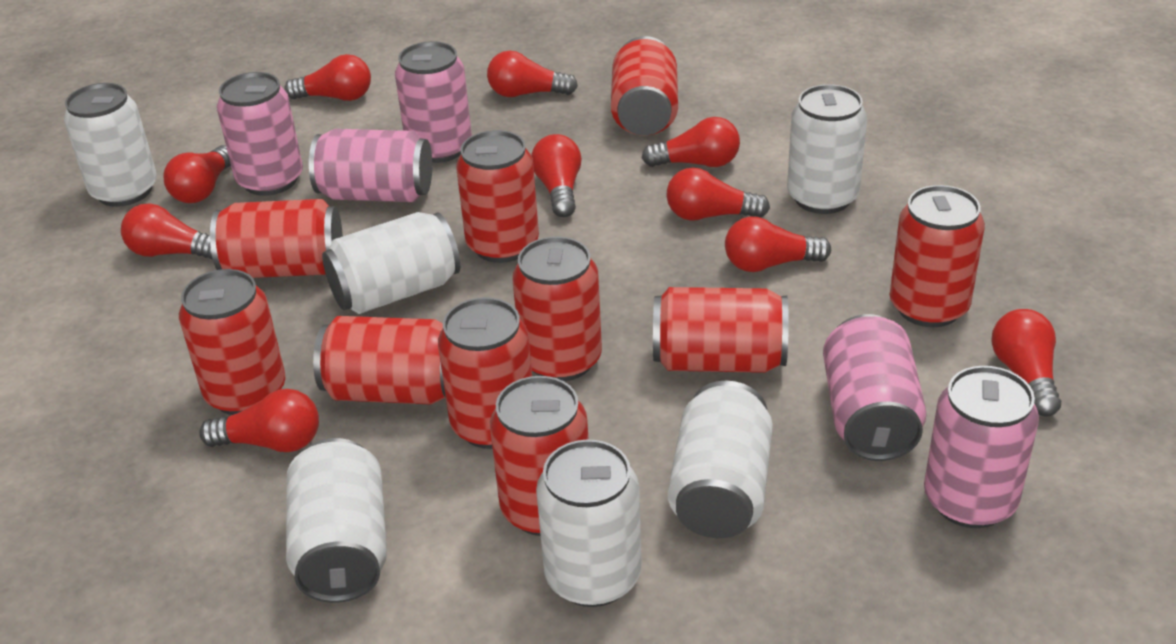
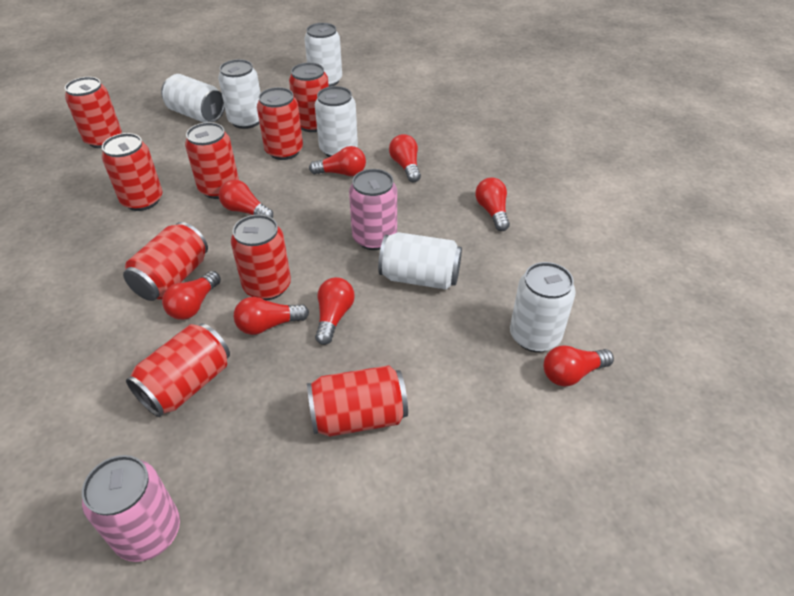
pink can: [217,72,303,196] [309,129,432,202] [395,41,472,163] [823,314,927,461] [924,366,1039,528] = 5 -> [82,455,180,562] [349,169,397,250] = 2
red can: [179,269,285,415] [210,199,343,278] [313,316,446,405] [438,297,532,449] [456,130,539,263] [490,376,589,536] [512,236,602,381] [611,36,678,135] [653,287,789,373] [890,185,985,327] = 10 -> [65,77,122,148] [102,133,162,211] [123,222,208,301] [126,323,230,417] [185,122,239,199] [231,214,291,300] [257,87,303,160] [289,62,329,132] [307,365,408,437] = 9
red light bulb: [121,203,213,260] [164,145,231,203] [199,389,319,452] [284,54,371,101] [487,51,578,97] [531,134,582,217] [642,117,740,167] [666,168,770,221] [725,217,831,272] [991,309,1061,417] = 10 -> [162,271,221,320] [219,180,273,218] [234,297,309,335] [309,146,366,176] [315,277,355,345] [389,134,421,182] [475,177,510,231] [544,345,614,387] = 8

